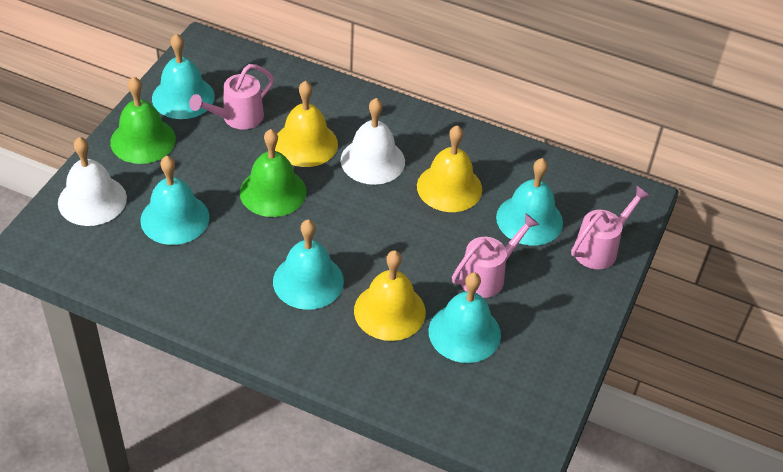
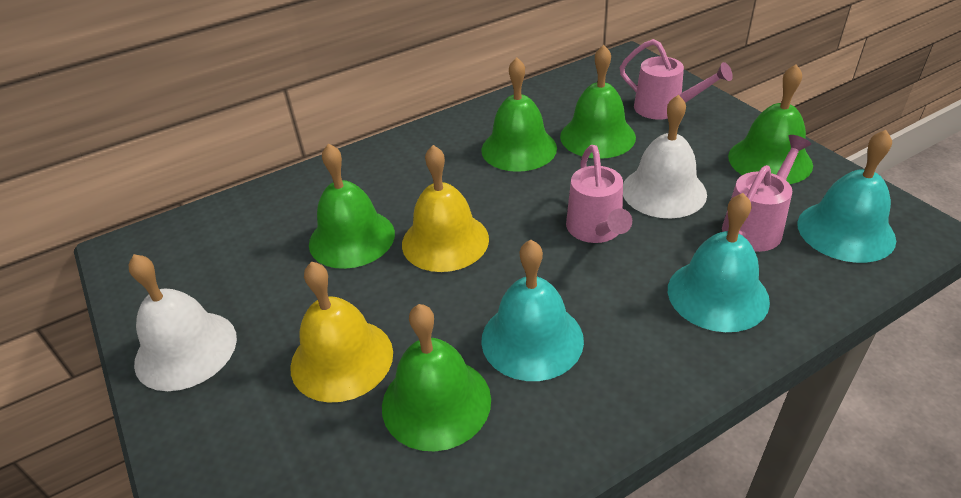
green bell: [110,77,176,164] [240,129,306,217] = 2 -> [309,143,395,269] [382,304,491,451] [481,57,557,172] [560,45,636,159] [728,64,813,184] = 5
turquoise bell: [140,156,209,245] [152,34,215,119] [273,220,344,310] [428,272,501,363] [496,158,563,246] = 5 -> [481,240,584,381] [668,193,770,332] [797,130,896,263] = 3
yellow bell: [275,81,338,167] [354,250,426,341] [417,125,482,212] = 3 -> [290,262,393,403] [402,145,489,272] = 2

